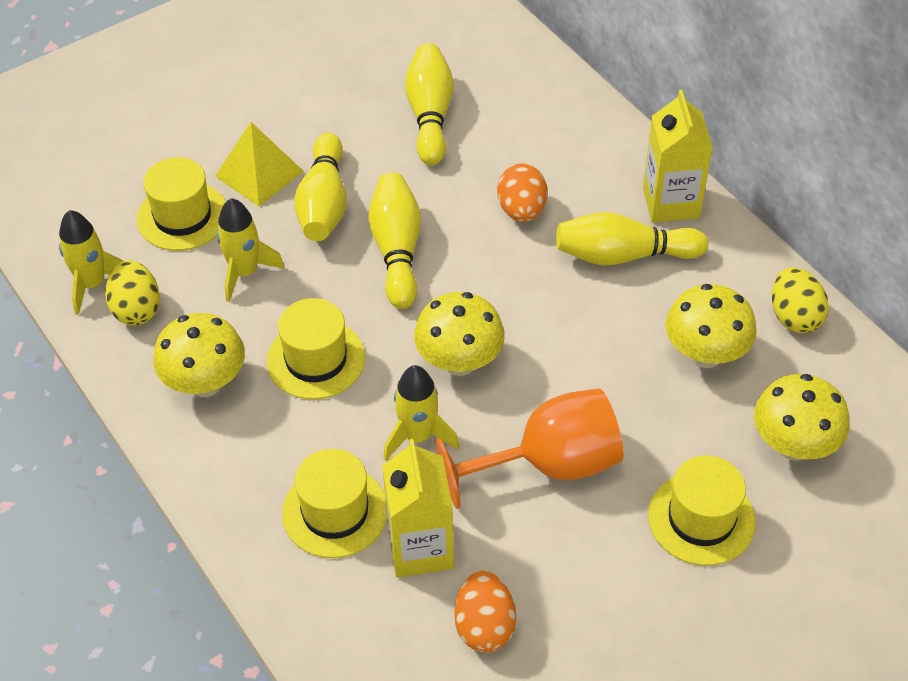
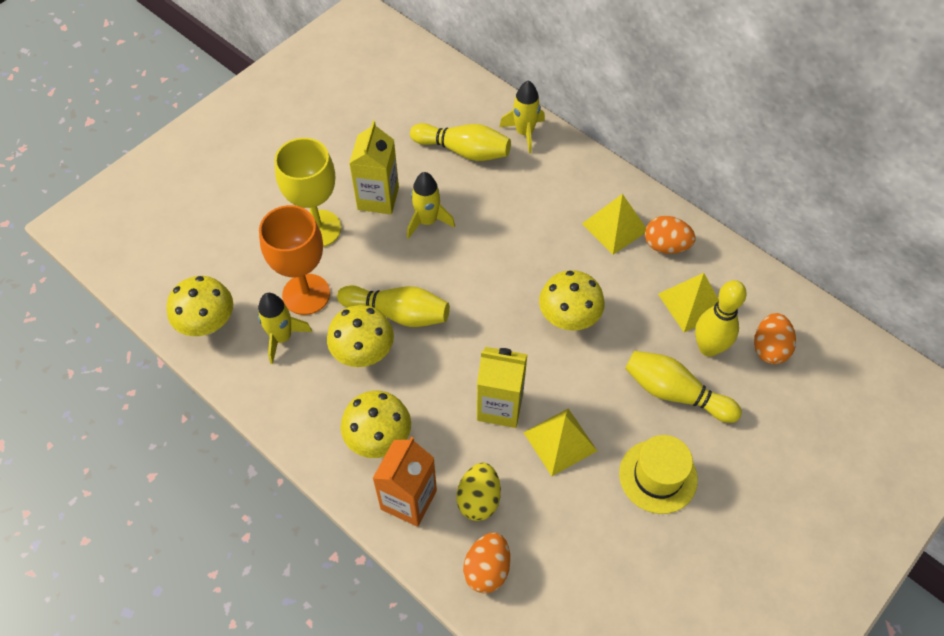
orange carton: none = 0 -> [372,437,437,527] = 1
orange egg: [454,571,516,653] [497,164,548,222] = 2 -> [463,532,510,593] [645,216,696,254] [754,313,796,364] = 3
yellow egg: [105,260,160,326] [772,267,829,333] = 2 -> [457,463,501,521] = 1
yellow goblet: none = 0 -> [274,138,341,247] = 1
yellow hat: [137,157,226,251] [267,298,365,399] [282,449,387,558] [648,456,756,566] = 4 -> [619,435,698,514] = 1
yellow pyramid: [215,122,304,206] = 1 -> [523,408,597,476] [582,194,646,254] [658,273,719,332] = 3

